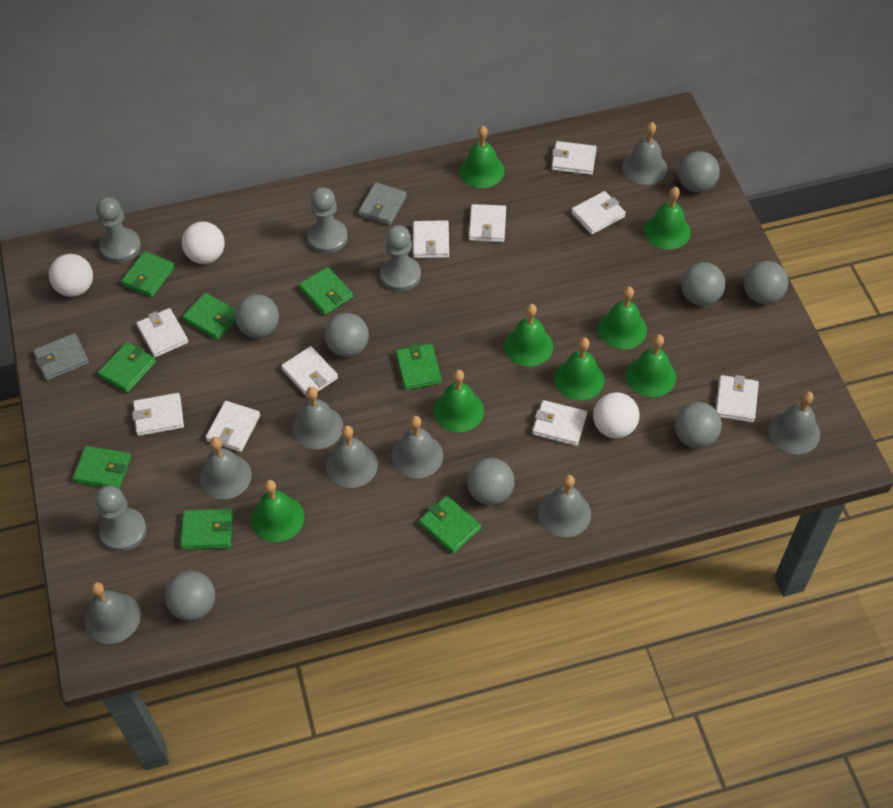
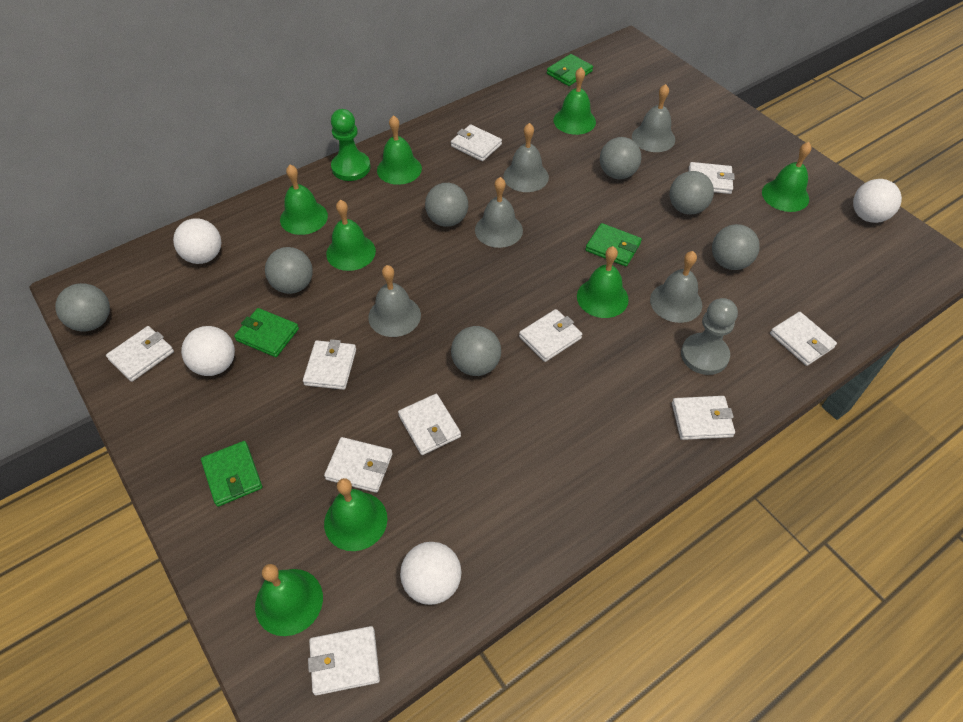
green pawn: none = 0 -> [331,109,371,181] = 1
green wallet: [73,446,131,489] [98,342,156,393] [121,251,175,297] [180,509,233,550] [182,293,236,340] [299,267,353,315] [396,343,442,390] [419,496,481,554] = 8 -> [201,441,262,507] [234,308,299,357] [547,54,593,86] [585,223,642,266] = 4
grey ball: [165,571,215,621] [235,294,279,338] [324,313,369,357] [467,458,515,505] [675,402,722,448] [678,151,720,193] [681,262,726,306] [744,261,788,304] = 8 -> [55,283,110,332] [265,247,313,294] [425,183,468,227] [451,326,501,376] [600,137,641,179] [670,171,714,215] [712,224,760,270] = 7
grey bell: [85,582,141,644] [200,437,252,499] [292,387,343,449] [326,426,378,488] [392,416,443,478] [538,475,591,537] [622,122,667,185] [768,391,820,454] = 8 -> [368,265,421,337] [475,177,523,248] [503,123,549,192] [632,84,675,152] [650,251,702,323] = 5
grey pawn: [95,485,147,552] [96,197,141,263] [307,187,348,253] [380,225,421,292] = 4 -> [681,298,738,375] = 1
grey wallet: [33,333,89,381] [358,182,407,225] = 2 -> none = 0
white ball: [49,254,93,297] [182,221,225,264] [593,392,640,438] = 3 -> [173,218,221,264] [181,326,235,376] [400,542,461,605] [853,179,902,223] = 4

